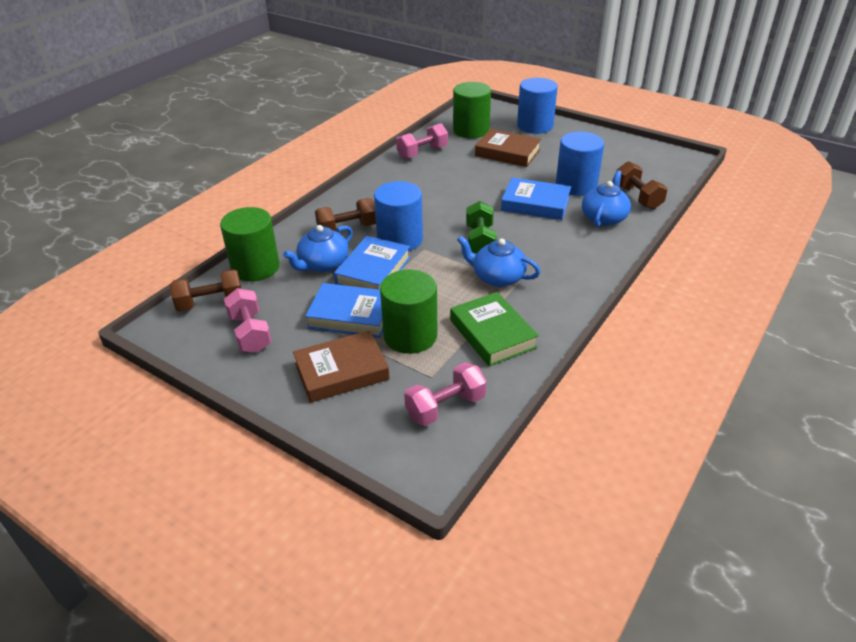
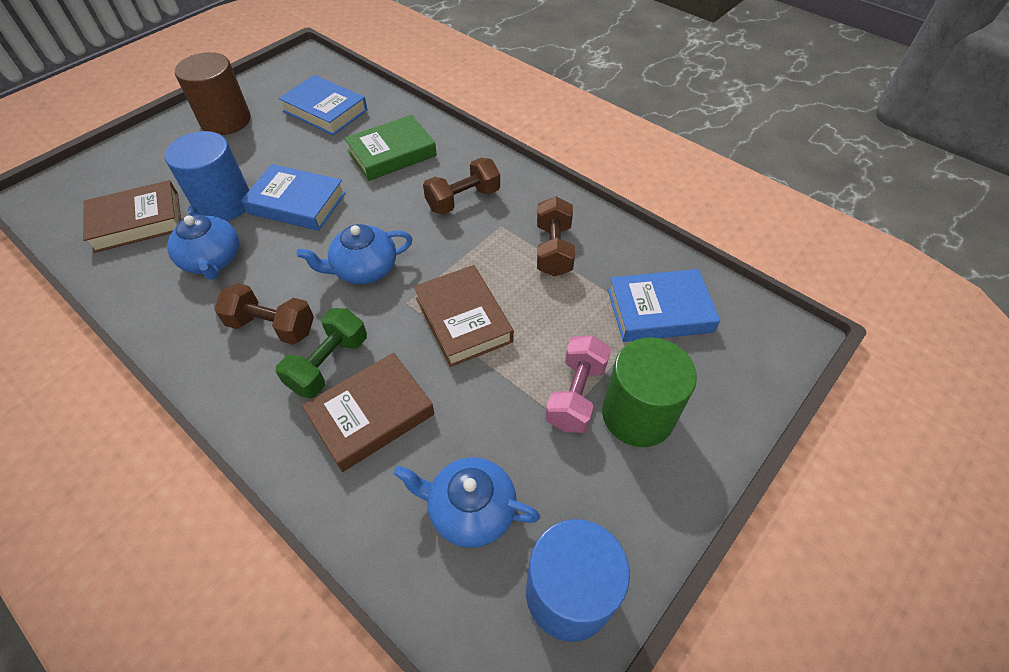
blue cylinder: [374,181,423,251] [517,78,558,134] [556,132,604,196] = 3 -> [165,131,249,221] [526,519,630,642] = 2
brown book: [293,330,390,403] [475,129,541,167] = 2 -> [83,180,181,253] [302,353,435,472] [413,265,514,367] = 3
brown cylinder: none = 0 -> [175,52,251,135] = 1
green cylinder: [220,207,280,282] [380,269,437,354] [453,82,491,138] = 3 -> [602,337,697,447] = 1
pink dumbbell: [224,288,272,353] [396,123,448,159] [404,362,487,426] = 3 -> [545,335,611,433] = 1

